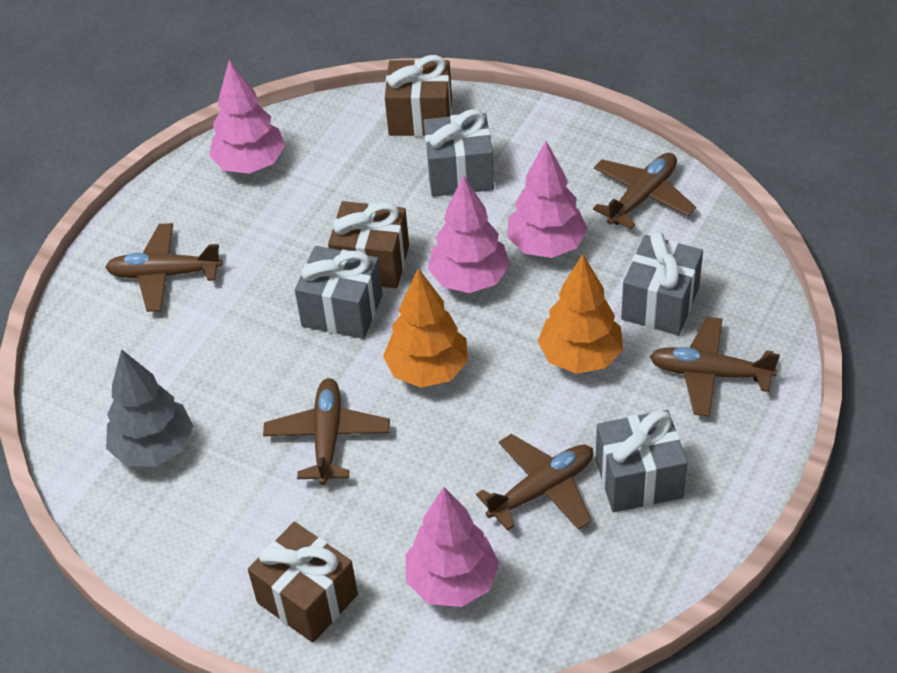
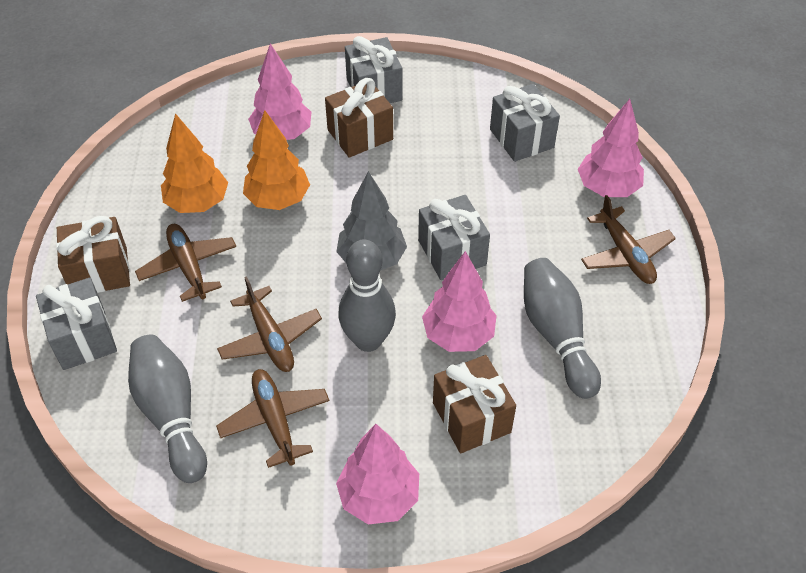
brown plane: [105,223,222,312] [263,378,390,485] [476,434,593,531] [593,153,696,229] [649,317,780,417] = 5 -> [135,224,236,302] [216,369,329,468] [217,276,322,372] [581,195,676,284] = 4
grey bowling pin: none = 0 -> [128,335,207,483] [339,239,396,352] [524,258,601,399] = 3

